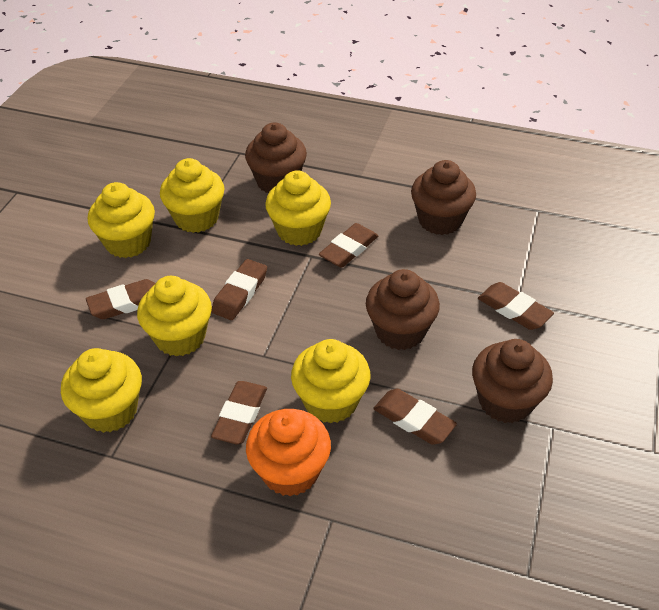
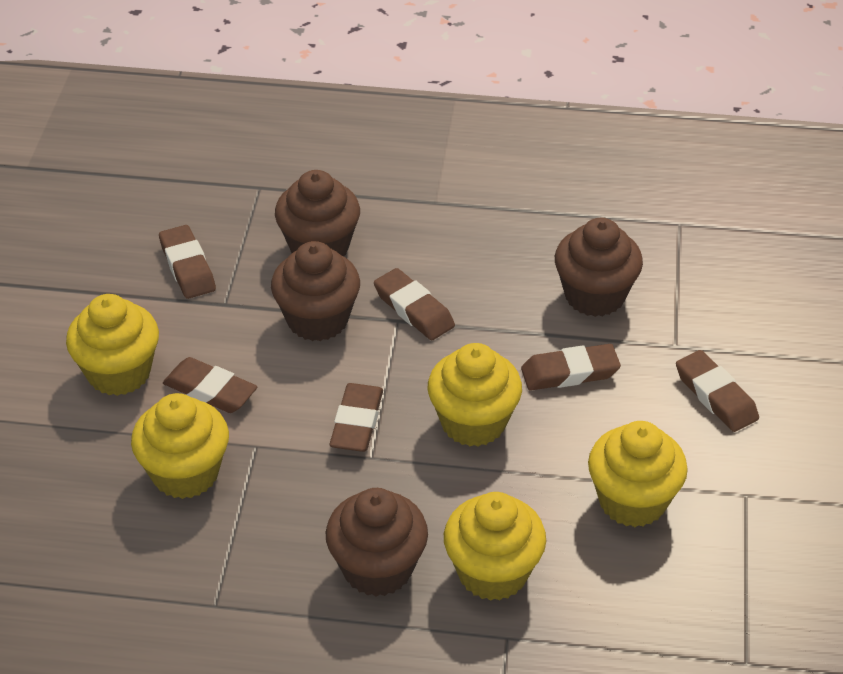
orange cupcake: [246,409,331,496] = 1 -> none = 0
yellow cupcake: [61,348,142,433] [88,182,155,258] [137,276,212,357] [160,158,225,233] [265,170,331,246] [291,339,370,423] = 6 -> [66,294,159,396] [131,393,229,499] [428,343,522,447] [444,492,546,601] [588,421,688,527] = 5

